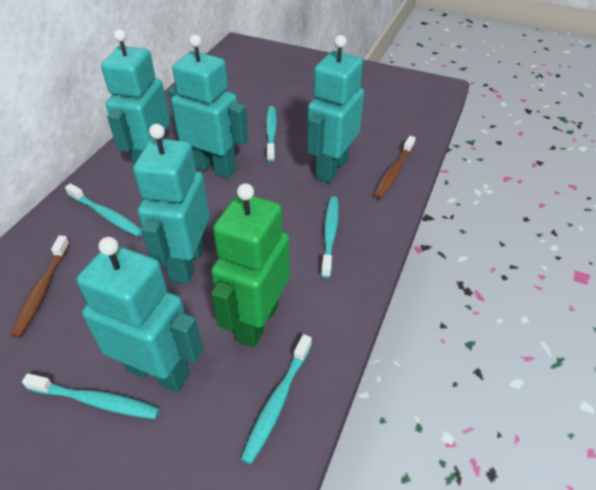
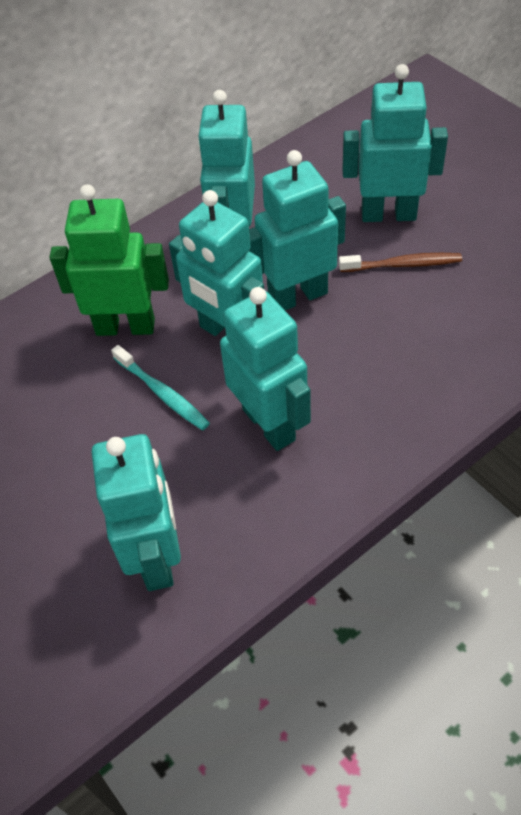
brown toothbrush: [11,235,70,338] [374,136,416,199] = 2 -> [339,253,462,272] = 1
turquoise robot: [76,237,203,392] [101,29,170,165] [133,124,210,284] [168,34,248,179] [307,35,364,183] = 5 -> [92,434,181,591] [169,190,264,336] [197,90,255,227] [220,287,311,451] [249,150,346,310] [342,64,448,222] = 6
turquoise toothbrush: [22,373,160,419] [65,183,142,237] [241,334,312,464] [266,106,277,162] [321,196,339,278] = 5 -> [111,345,210,430] = 1

